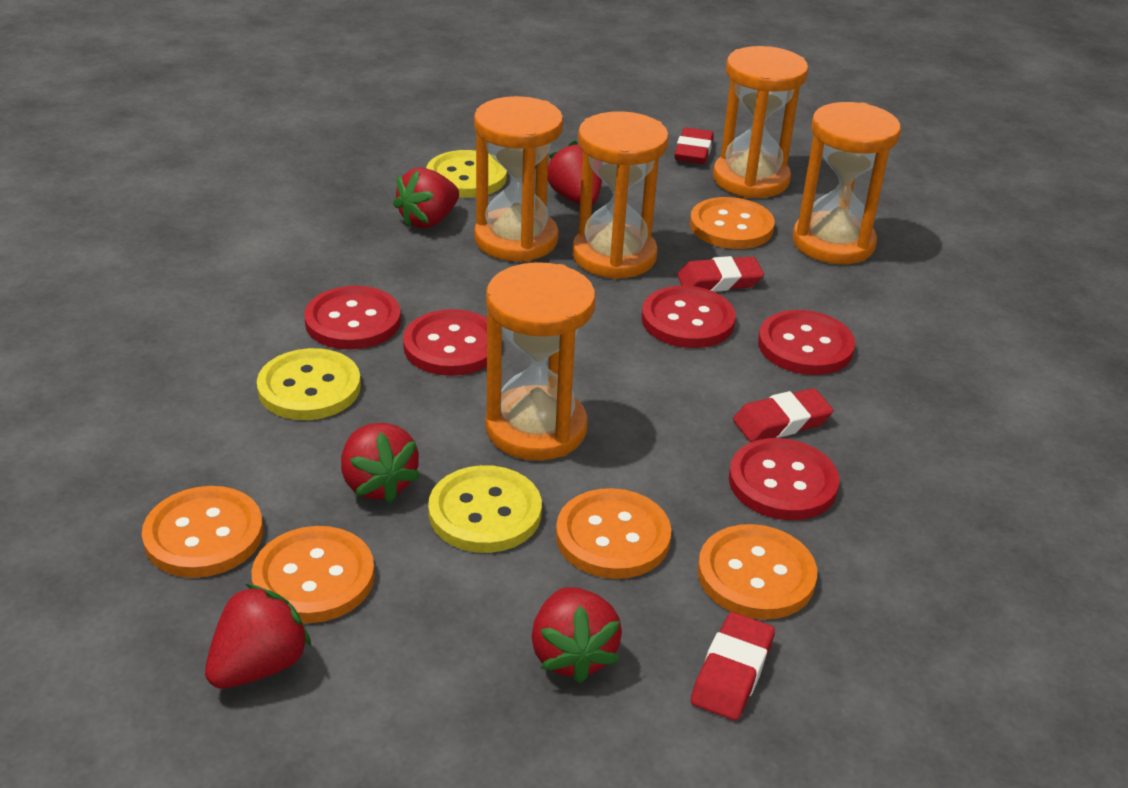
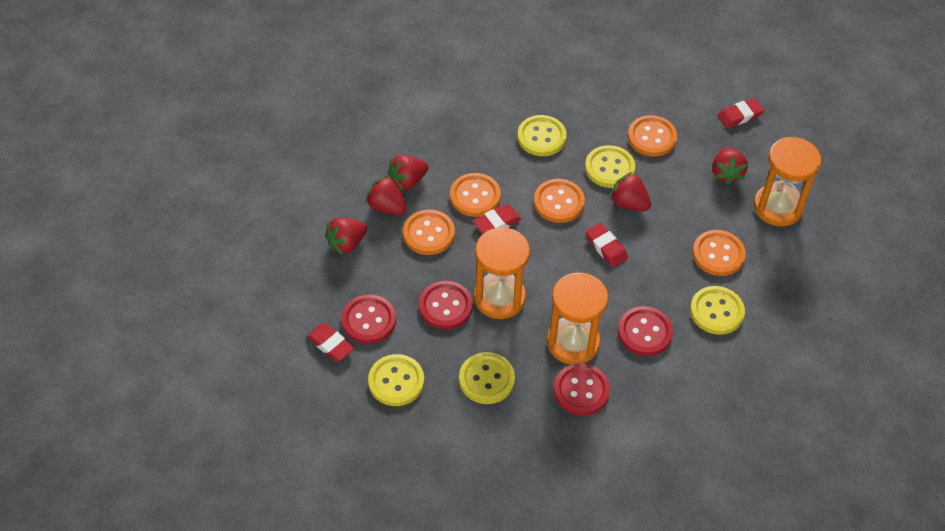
orange hourglass: [474,96,563,261] [486,262,595,460] [572,111,669,279] [713,46,808,198] [792,102,901,264] = 5 -> [474,227,530,319] [547,273,608,364] [754,137,821,227] = 3
red button: [304,286,401,350] [403,309,487,376] [642,286,736,348] [729,438,839,520] [758,310,855,375] = 5 -> [341,294,396,344] [419,281,473,329] [554,363,610,416] [618,306,673,356] = 4
yellow button: [257,348,361,420] [426,150,507,198] [428,465,542,553] = 3 -> [368,354,424,406] [459,352,515,404] [517,115,567,156] [585,145,635,188] [690,286,745,335] = 5

